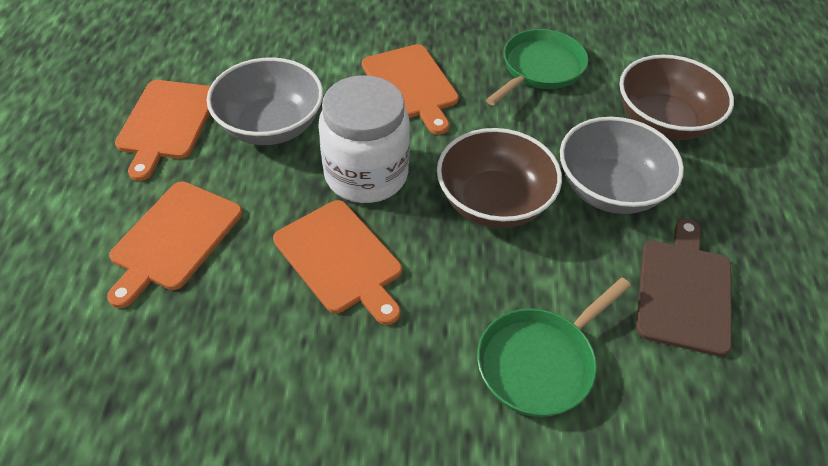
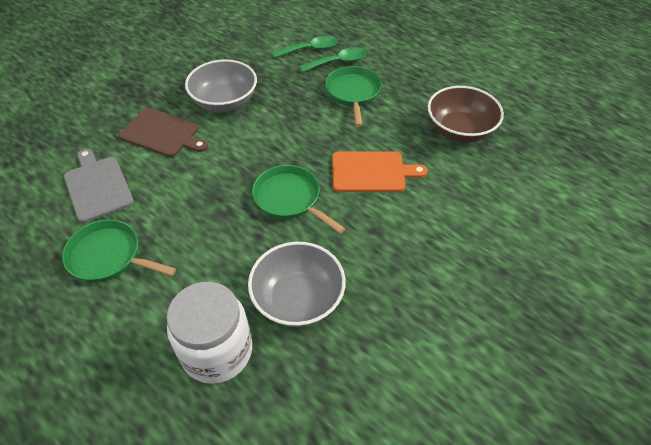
brown bowl: [437,128,562,228] [619,55,734,140] = 2 -> [428,86,504,143] = 1
green pan: [477,278,631,417] [486,29,588,106] = 2 -> [62,219,176,282] [252,165,345,234] [325,66,382,127] = 3
green spoon: none = 0 -> [271,35,338,58] [299,47,366,72] = 2
grey cutting board: none = 0 -> [64,149,134,223] = 1
orange cutting board: [107,181,242,308] [115,80,210,181] [273,200,402,325] [362,44,459,135] = 4 -> [332,151,427,192] = 1

